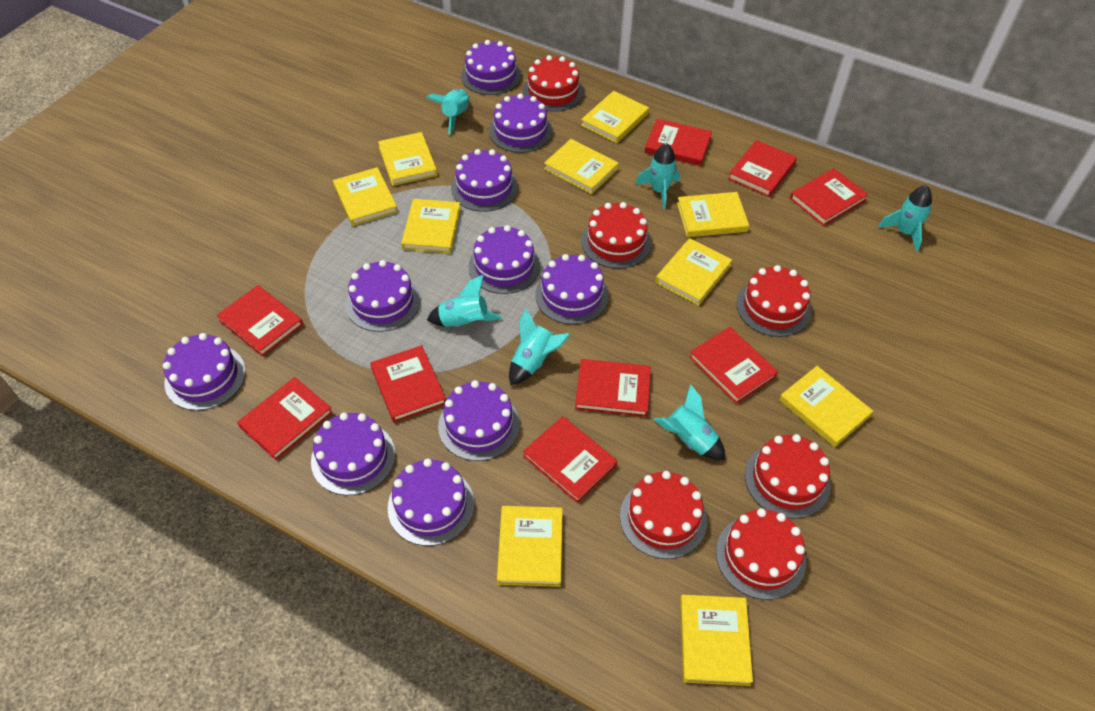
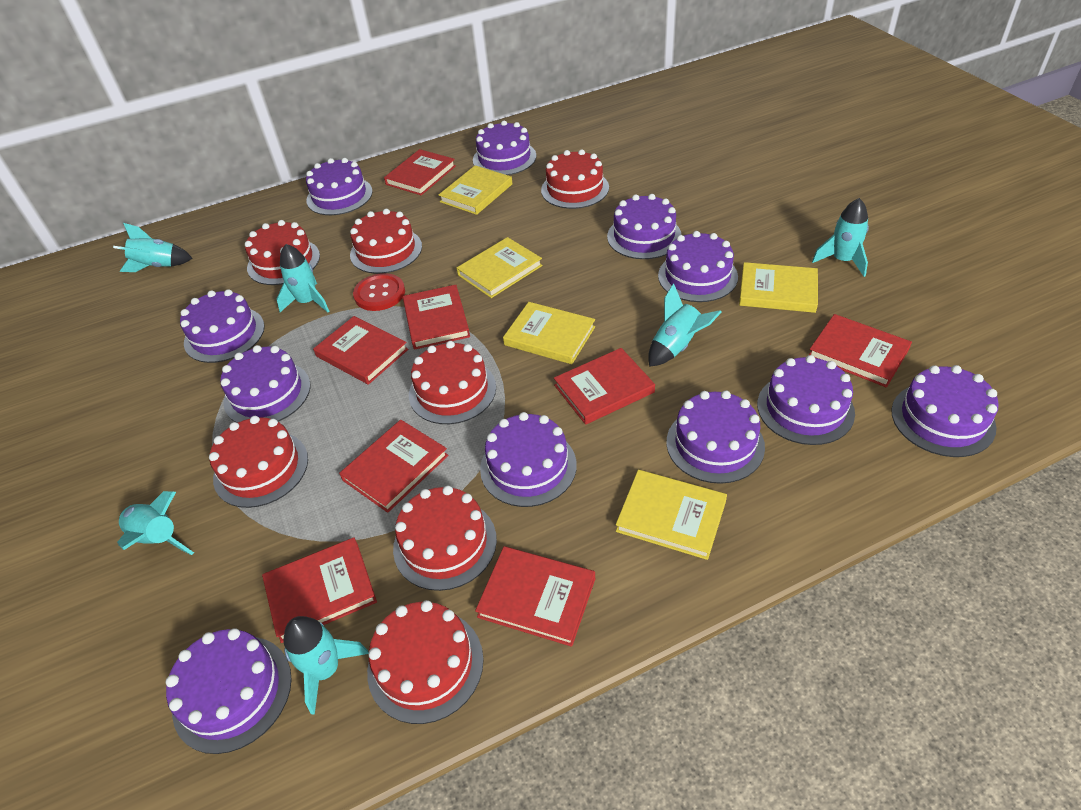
purple cake: [163,333,246,411] [311,412,395,495] [346,260,420,332] [387,458,474,546] [438,380,520,461] [451,149,518,212] [461,40,521,95] [468,225,540,294] [489,93,552,153] [535,254,609,325] = 10 -> [166,628,292,754] [180,289,265,363] [221,345,310,423] [306,158,373,215] [473,121,536,175] [480,412,577,507] [607,194,682,259] [658,231,738,302] [666,390,765,484] [757,355,855,445] [891,365,999,457] = 11
red book: [217,285,303,357] [237,377,333,460] [370,345,446,423] [523,416,617,503] [575,359,651,417] [644,119,712,166] [689,327,778,404] [728,140,797,197] [790,168,868,226] = 9 -> [262,538,377,643] [313,316,408,385] [339,420,448,513] [384,149,456,195] [403,285,470,350] [475,546,595,647] [554,348,655,425] [809,314,912,387] = 8
red button: none = 0 -> [353,273,405,311] = 1
red cake: [523,55,584,112] [581,202,652,269] [620,471,707,559] [716,508,806,600] [737,265,811,337] [745,434,831,519] = 6 -> [209,416,308,508] [245,220,320,285] [350,209,422,274] [367,600,484,724] [393,485,497,591] [409,341,496,424] [541,149,609,209] = 7
yellow book: [333,167,398,226] [378,132,437,186] [401,199,461,254] [497,506,563,587] [544,139,619,194] [581,91,649,143] [655,238,732,306] [677,192,749,237] [680,595,753,686] [779,366,873,447] = 10 -> [439,165,513,215] [457,237,543,298] [503,302,595,364] [616,470,727,560] [739,262,818,313] = 5

